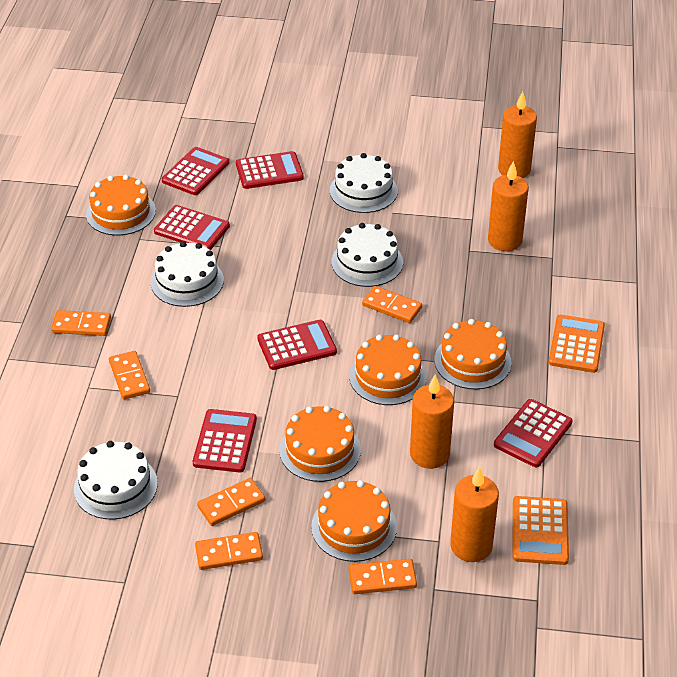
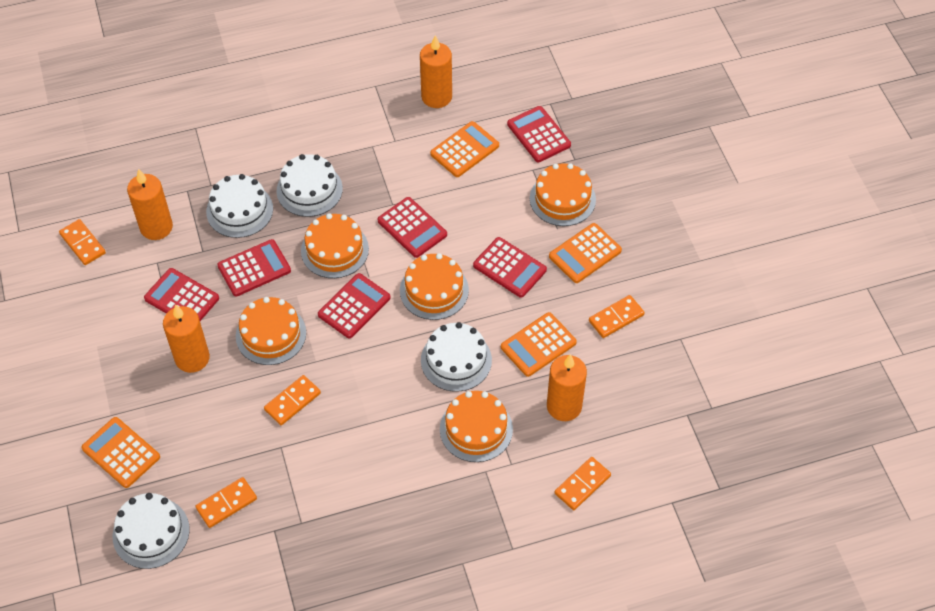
orange calculator: [512,496,569,565] [548,315,605,373] = 2 -> [82,417,160,488] [430,121,499,177] [501,312,577,377] [549,223,622,283] = 4
orange domino: [51,310,111,336] [109,351,150,399] [195,532,263,570] [197,478,265,526] [348,559,417,594] [362,286,422,323] = 6 -> [59,219,106,265] [195,477,257,528] [264,375,321,425] [555,457,611,510] [589,295,645,338] = 5

